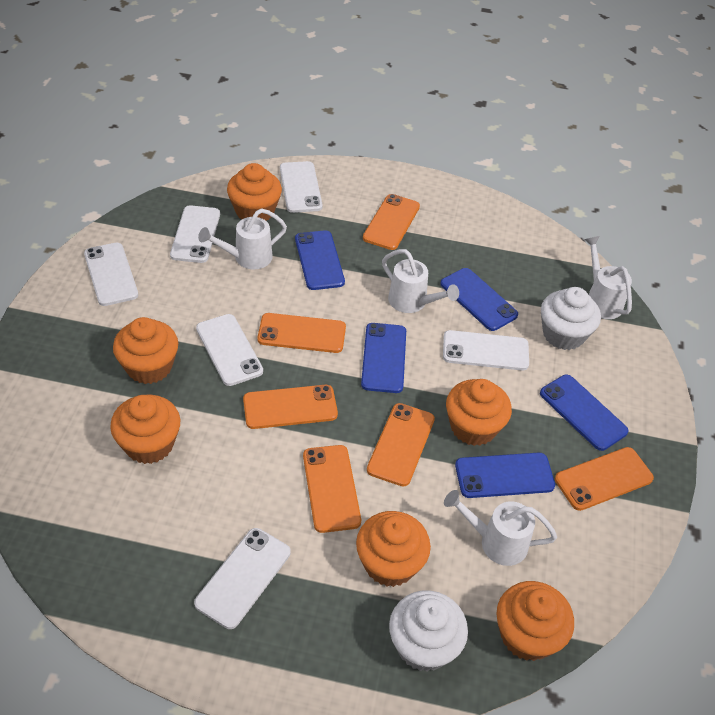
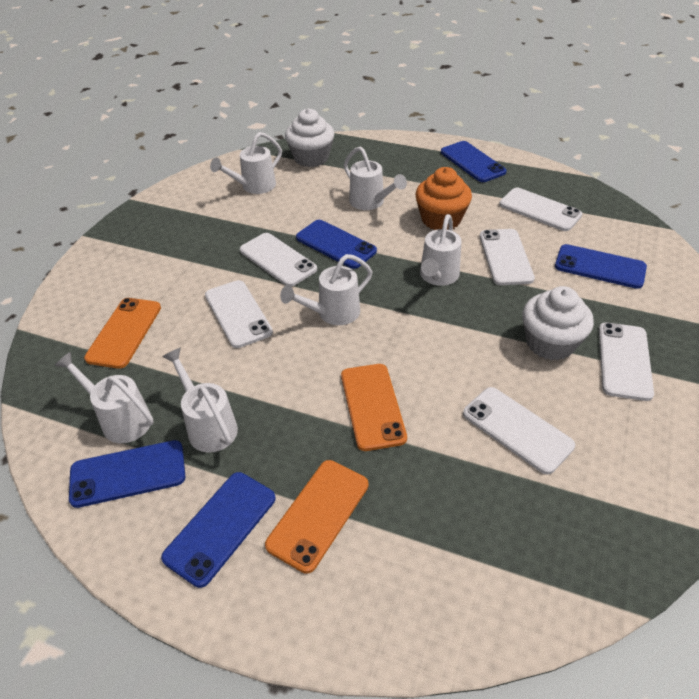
orange cupcake: [110,395,180,464] [113,317,178,384] [227,163,282,220] [356,511,431,587] [446,379,512,446] [497,581,574,661] = 6 -> [415,167,472,230] = 1
orange phone: [243,385,338,429] [257,313,346,353] [303,445,361,533] [363,194,420,250] [367,403,435,487] [555,447,654,511] = 6 -> [84,298,161,369] [265,460,368,574] [341,364,407,451] = 3
white watering can: [198,209,287,269] [382,249,459,313] [444,490,557,566] [584,236,632,319] = 4 -> [54,352,154,443] [162,348,238,453] [210,132,282,194] [280,254,372,325] [344,146,407,210] [420,214,462,286] = 6

